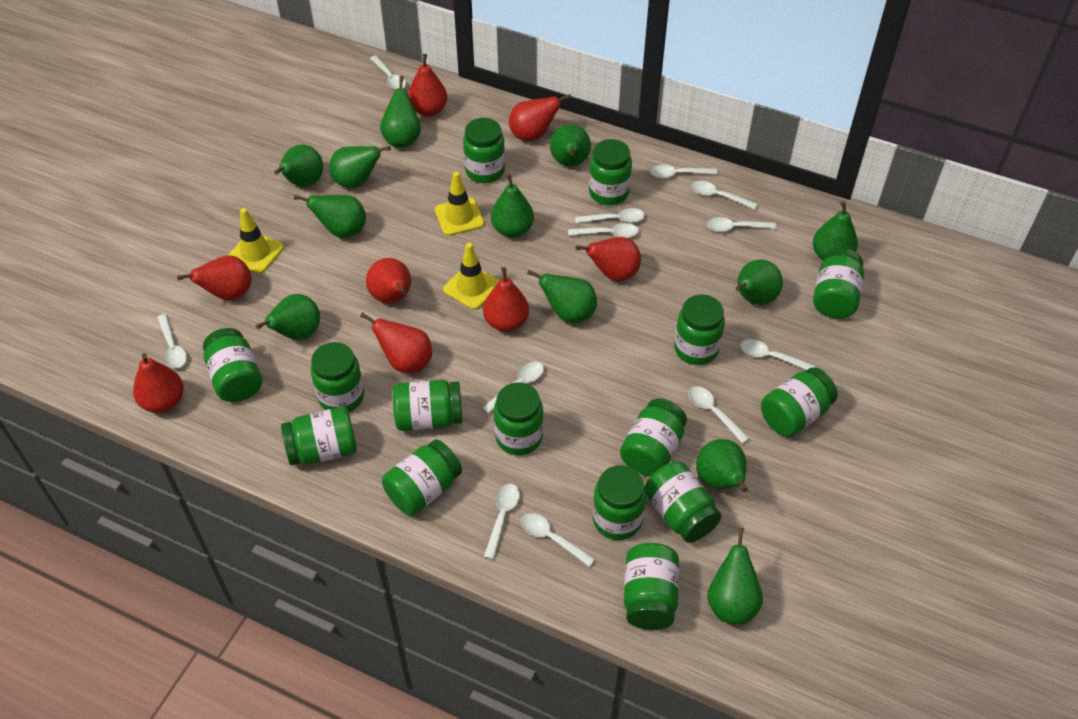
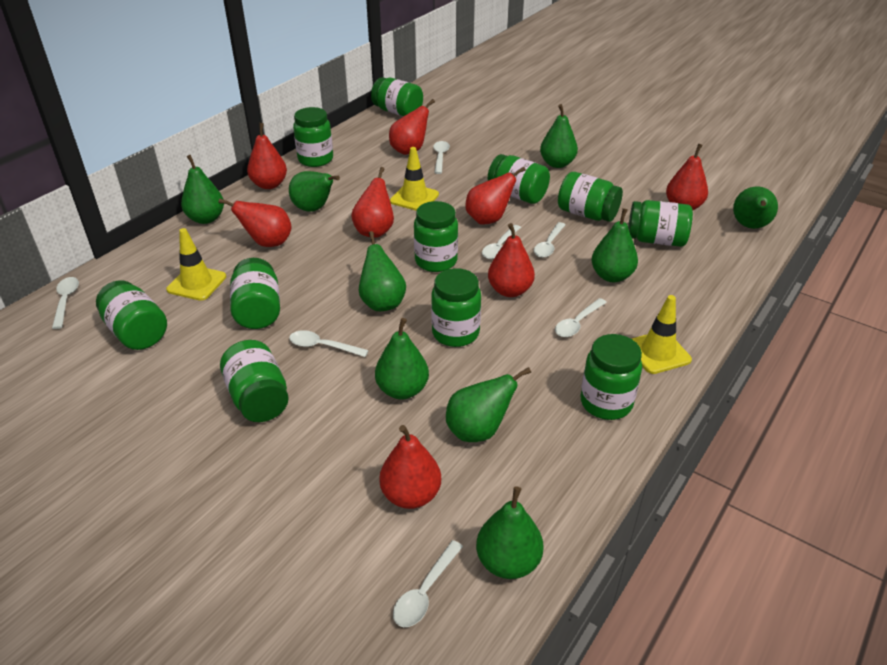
green jar: [203,328,262,402] [281,407,357,465] [311,342,364,412] [382,440,462,516] [393,380,462,431] [463,118,505,183] [494,382,543,455] [589,139,632,205] [593,465,646,540] [620,399,687,477] [624,543,679,630] [645,461,722,543] [674,294,725,365] [761,367,838,437] [813,248,864,319] = 15 -> [96,280,167,350] [220,340,289,422] [230,258,280,329] [293,107,333,167] [371,77,423,116] [414,201,458,272] [431,268,481,347] [488,154,550,204] [558,172,623,222] [580,334,642,420] [628,200,693,247] = 11
green pear: [256,294,320,340] [274,145,323,187] [294,195,366,238] [329,146,390,188] [380,76,421,147] [491,174,534,238] [527,270,597,323] [550,125,591,166] [696,439,748,492] [707,527,763,624] [736,259,783,305] [813,201,858,261] = 12 -> [181,155,224,224] [289,171,340,212] [359,231,406,311] [375,318,429,399] [446,367,531,442] [476,486,544,579] [540,104,578,168] [592,208,638,282] [733,186,778,229] = 9
white spoon: [157,314,187,369] [370,55,406,90] [483,362,544,414] [484,484,520,559] [521,513,595,567] [568,223,639,238] [575,208,645,223] [650,165,717,178] [688,386,750,444] [691,181,758,209] [707,217,777,232] [740,339,815,370] = 12 -> [52,277,79,329] [289,330,368,357] [393,540,463,627] [433,141,450,174] [482,225,521,259] [534,222,565,258] [555,298,607,337] = 7

